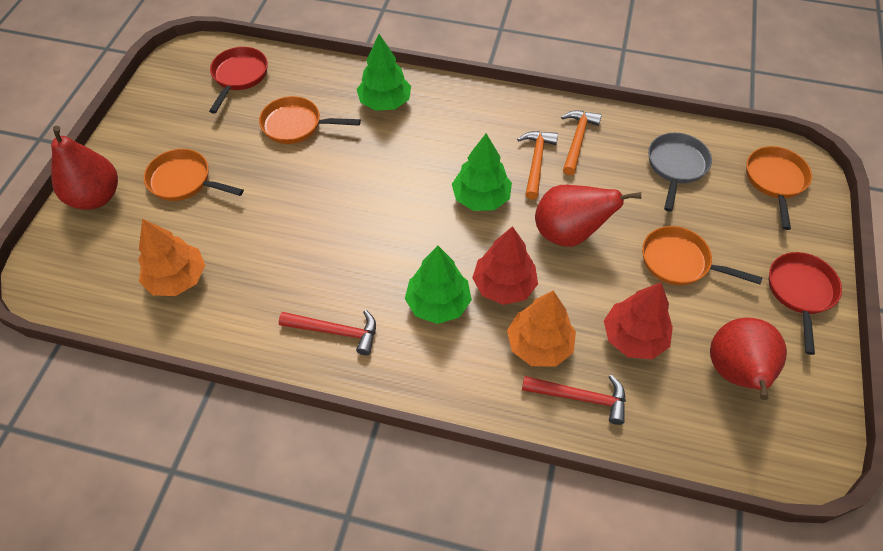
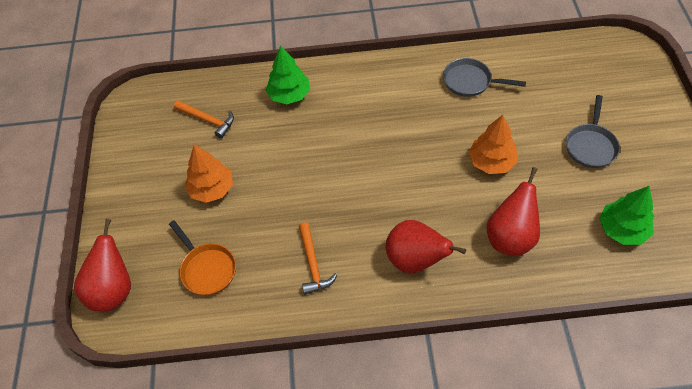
green tree: [356,34,411,111] [405,246,472,324] [452,133,512,211] = 3 -> [266,46,310,104] [599,186,654,245] = 2
grey pan: [648,133,712,212] = 1 -> [443,58,526,97] [566,95,620,168] = 2
orange pan: [144,149,244,201] [259,96,361,144] [642,226,762,285] [746,146,812,230] = 4 -> [169,220,236,296] = 1
red hammer: [279,310,376,355] [522,375,626,425] = 2 -> none = 0
red pan: [209,47,268,114] [769,252,842,355] = 2 -> none = 0
red tree: [472,226,538,305] [604,282,673,359] = 2 -> none = 0

